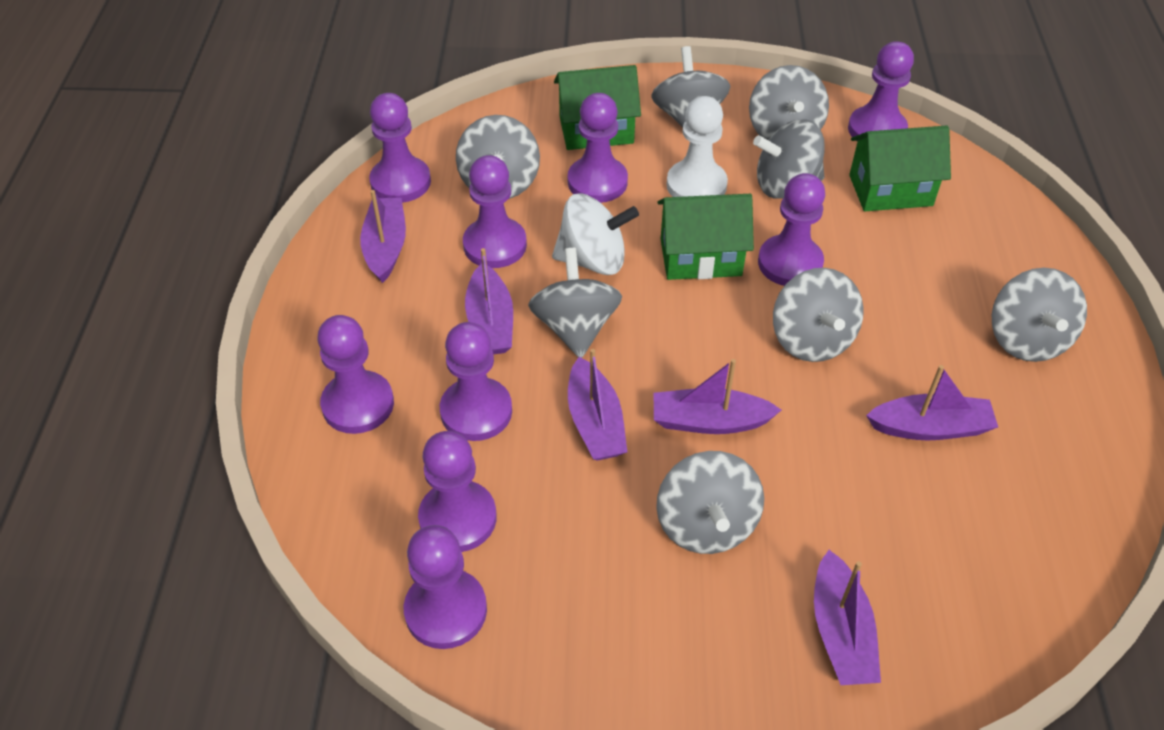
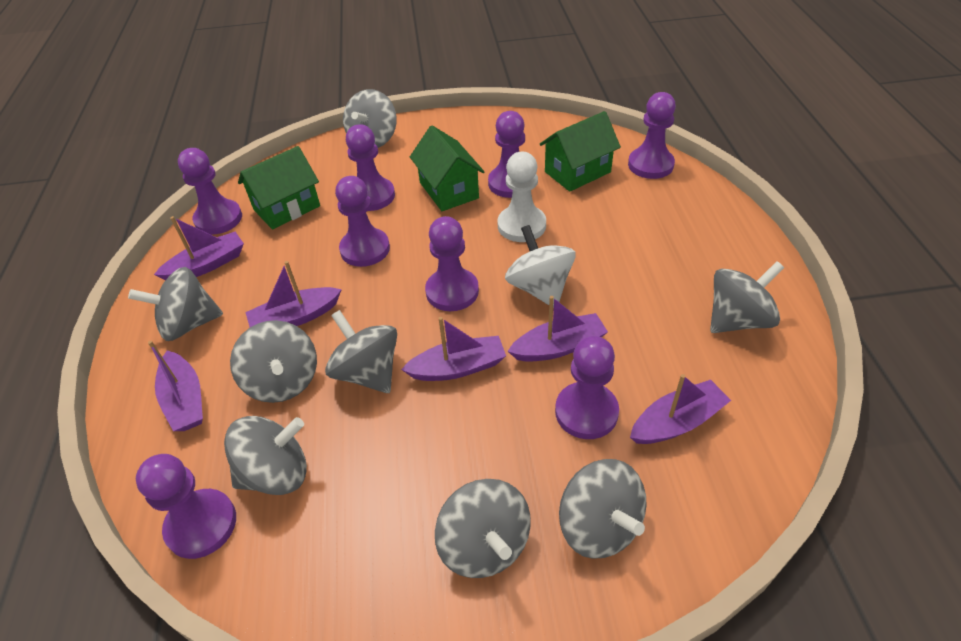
purple pawn: [317,315,394,434] [369,93,431,203] [404,525,487,649] [418,431,497,552] [440,322,512,441] [463,155,527,268] [568,93,628,203] [758,173,825,286] [848,41,914,137] = 9 -> [136,454,236,559] [178,148,242,235] [335,176,390,267] [346,124,395,211] [425,216,479,311] [488,111,525,198] [555,336,619,439] [628,92,676,179] = 8

